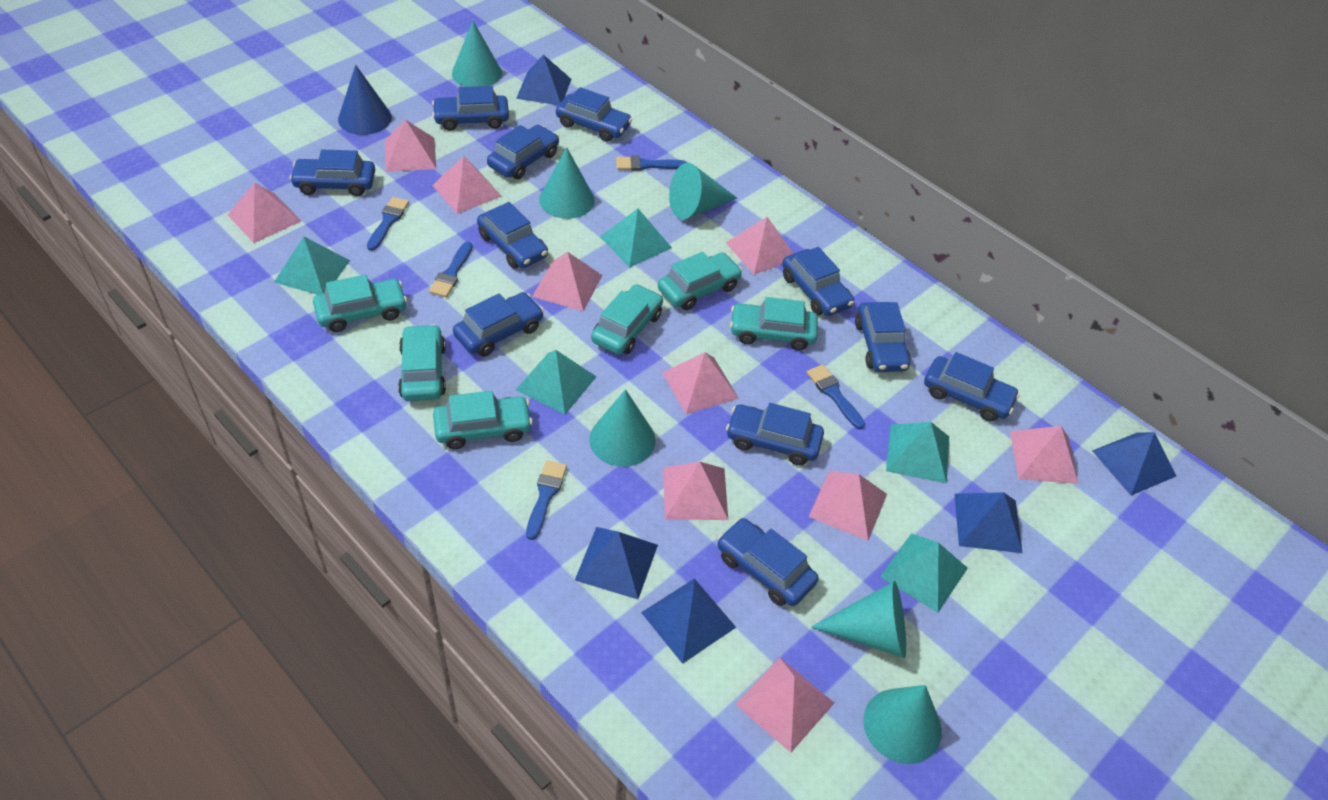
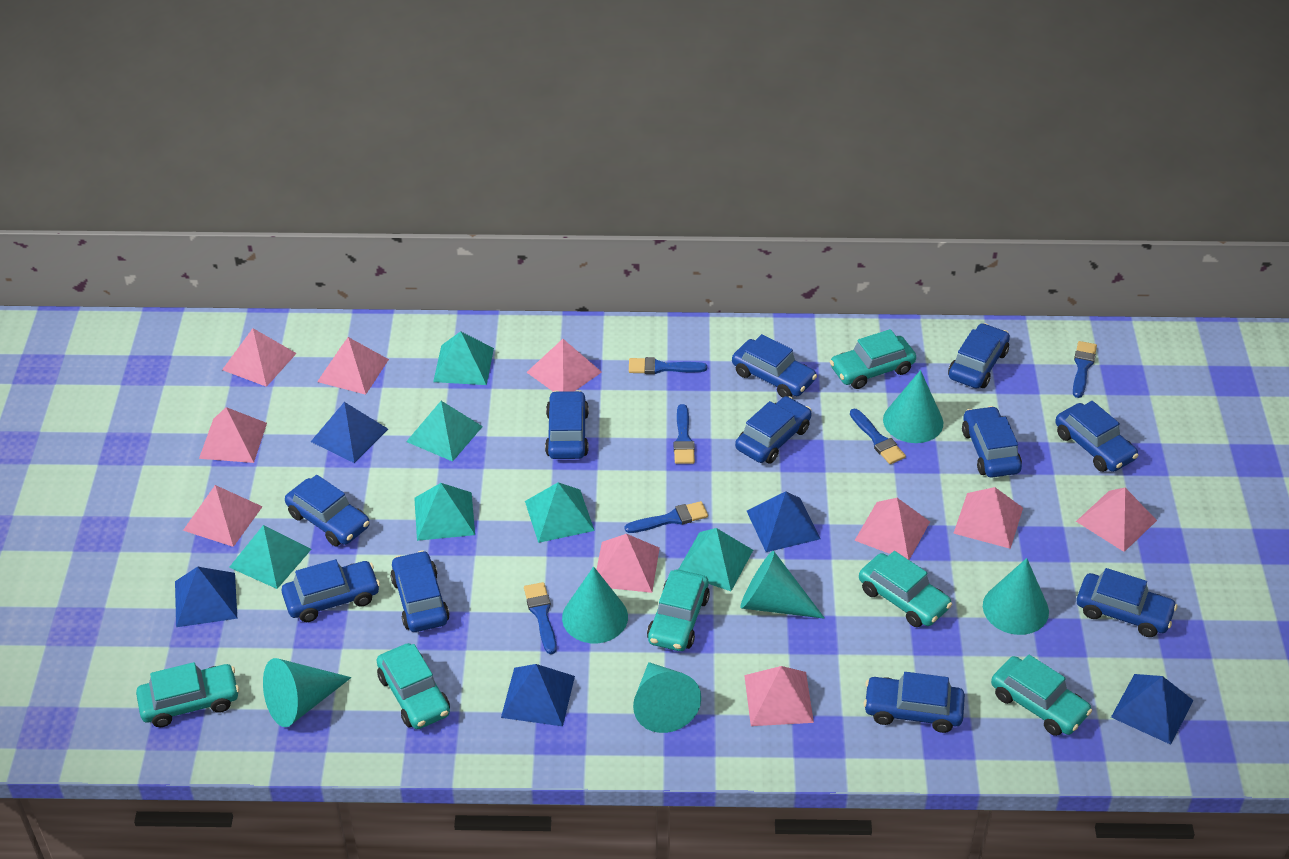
blue brush: [367,197,409,251] [429,242,473,297] [526,460,567,540] [616,156,687,171] [807,365,865,430] = 5 -> [524,582,557,654] [625,501,708,533] [629,357,707,374] [674,404,695,464] [850,409,906,464] [1073,341,1097,398] = 6
blue cone: [338,65,392,135] = 1 -> none = 0
turquoise pyramid: [274,236,350,295] [516,350,597,415] [600,208,672,267] [880,533,968,613] [886,422,949,484] = 5 -> [229,525,311,589] [406,401,483,462] [414,483,475,541] [433,331,494,385] [525,482,595,543] [678,528,753,591] = 6

